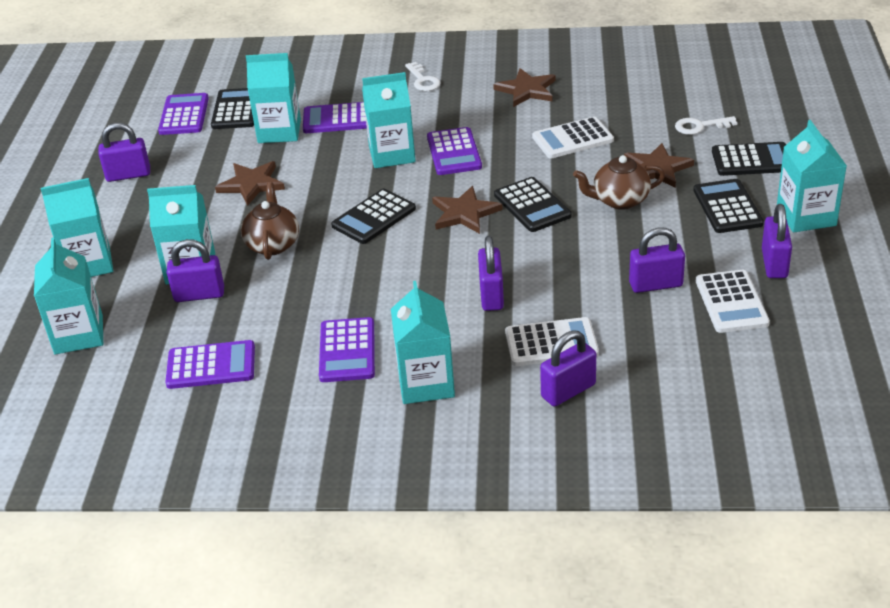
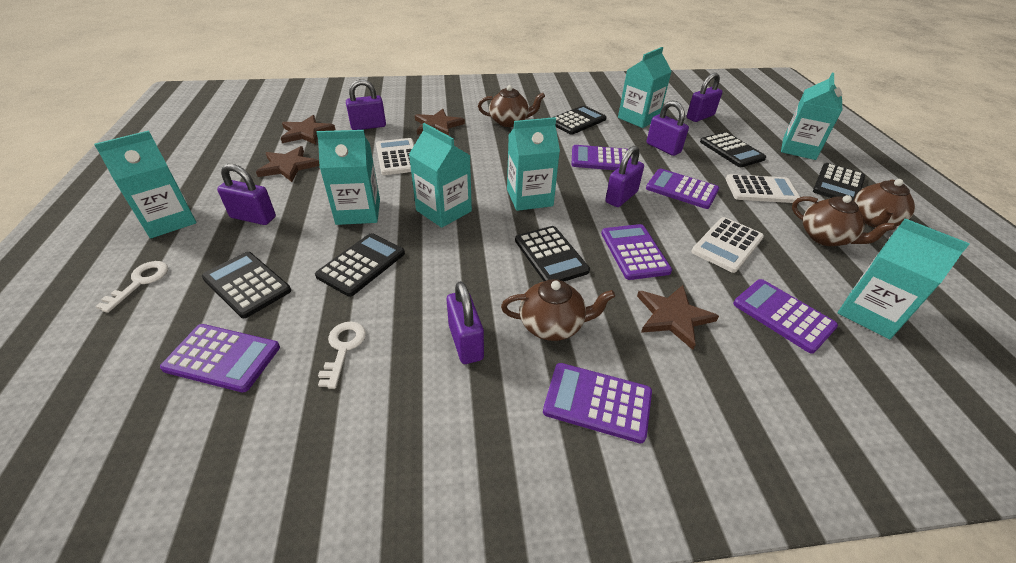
black calculator: [211,88,254,129] [331,189,416,244] [494,177,572,232] [693,179,764,233] [712,142,786,176] = 5 -> [202,252,291,318] [315,233,405,297] [515,226,590,281] [552,105,607,135] [700,132,766,167] [813,163,865,201] = 6
brown teapot: [241,182,299,260] [573,155,665,210] = 2 -> [478,85,545,127] [501,279,615,341] [792,195,896,246] [854,179,915,228] = 4
purple calculator: [158,93,209,135] [165,340,255,389] [303,102,367,133] [319,317,375,382] [427,127,482,175] = 5 -> [160,324,280,392] [543,363,652,443] [571,145,632,170] [601,224,672,280] [646,169,719,209] [733,279,838,354] = 6

